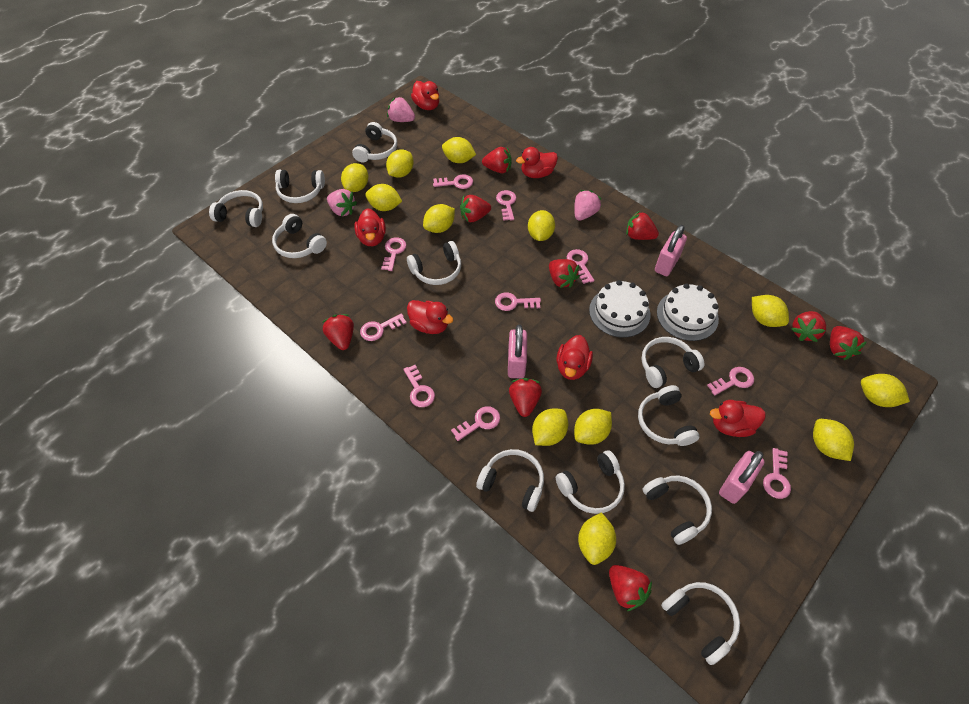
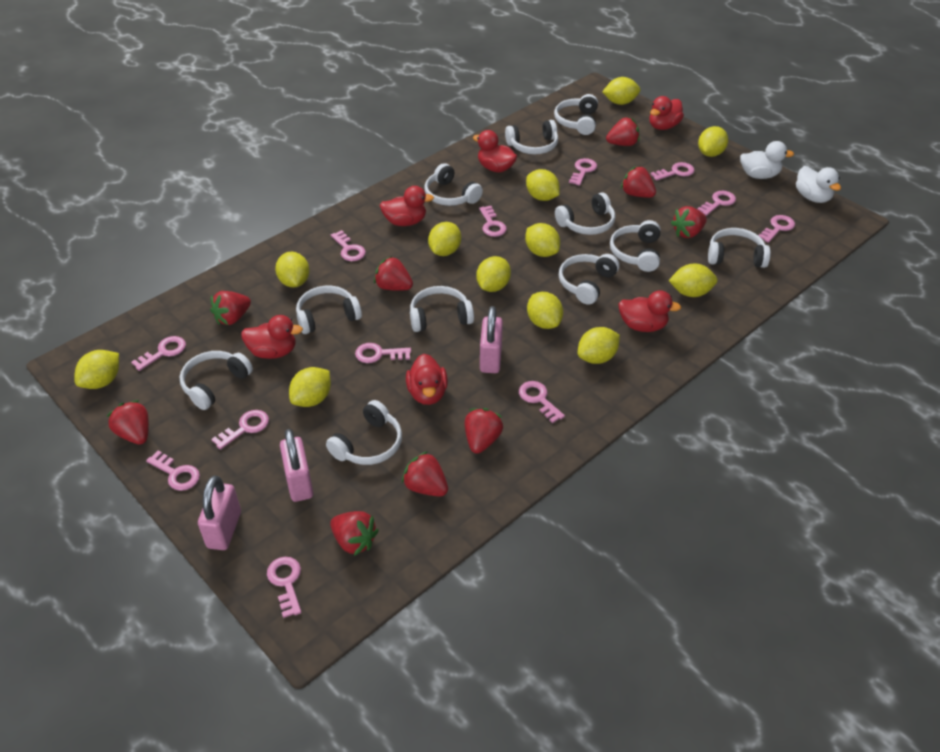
pink key: [360,313,407,341] [381,237,406,271] [403,365,435,407] [433,174,473,189] [451,406,500,441] [495,292,541,311] [496,190,516,221] [567,249,594,284] [707,367,754,396] [763,448,791,499] = 10 -> [131,336,186,371] [146,450,200,491] [211,410,269,450] [267,557,301,618] [331,230,366,261] [355,343,411,363] [479,206,507,237] [519,381,565,423] [569,158,597,186] [650,162,695,181] [697,191,736,216] [758,215,795,243] = 12
pink strawberry: [327,189,357,216] [387,97,415,122] [574,190,601,221] = 3 -> none = 0
white cake: [589,280,651,338] [657,283,719,341] = 2 -> none = 0
white duck: none = 0 -> [740,141,794,179] [796,166,841,203] = 2

